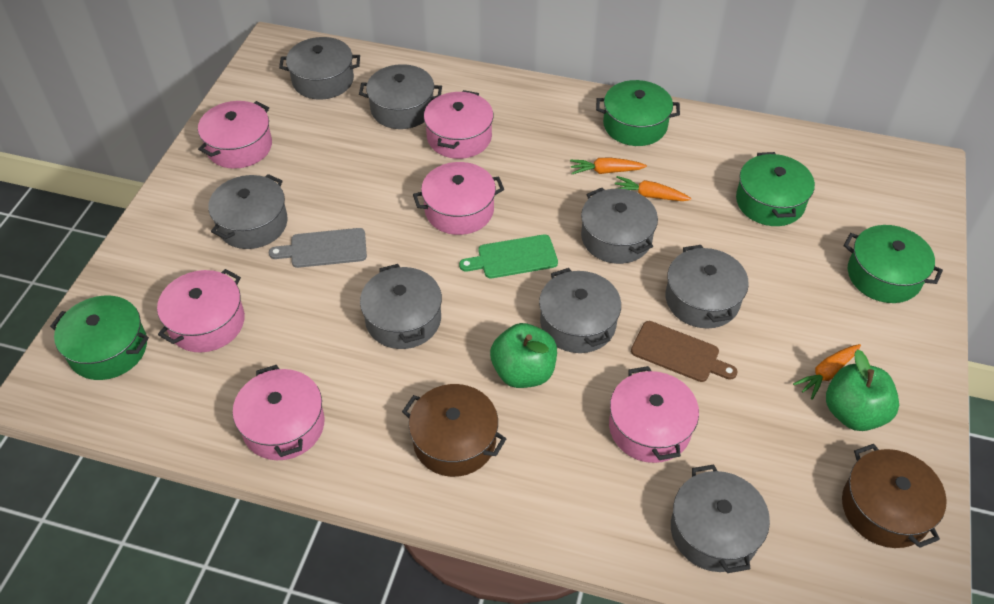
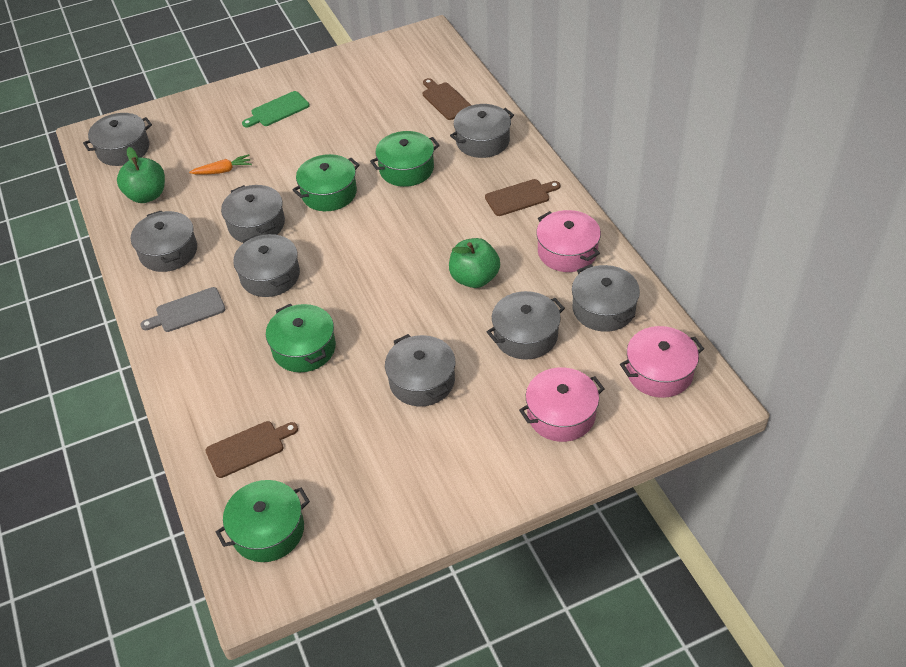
brown cutting board: [631,321,738,382] = 1 -> [205,421,298,478] [423,78,471,120] [485,179,560,216] = 3
brown pot: [402,384,506,477] [842,444,947,548] = 2 -> none = 0
orange carrot: [570,157,647,174] [615,176,691,201] [793,344,861,400] = 3 -> [189,154,252,174] = 1
pink pot: [157,269,245,353] [198,101,272,169] [233,365,325,460] [413,162,504,235] [424,90,493,159] [609,366,699,463] = 6 -> [519,367,605,442] [536,210,601,272] [620,326,704,398] = 3

